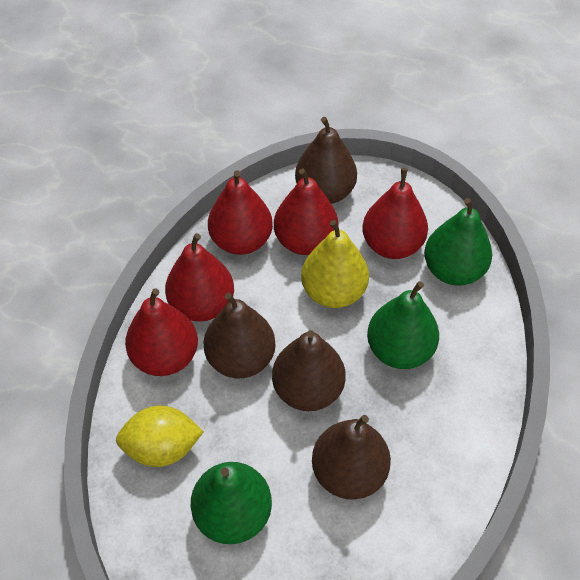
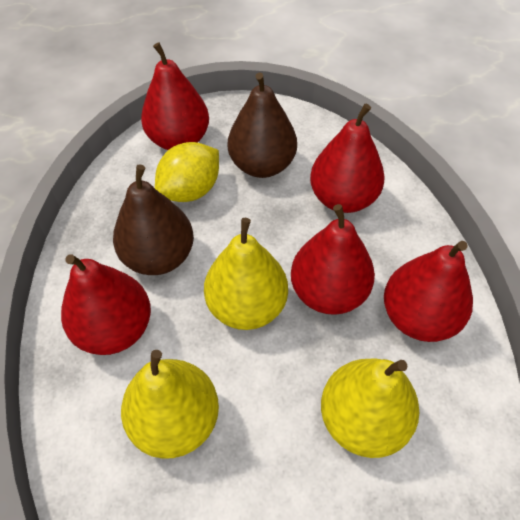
brown pear: [203,293,276,378] [272,330,346,411] [295,117,357,204] [312,415,391,499] = 4 -> [113,165,194,275] [228,73,297,178] = 2
green pear: [191,462,272,544] [367,281,439,369] [424,198,492,286] = 3 -> none = 0
yellow pear: [301,220,369,308] = 1 -> [121,350,219,459] [204,218,288,330] [321,358,419,458] = 3

